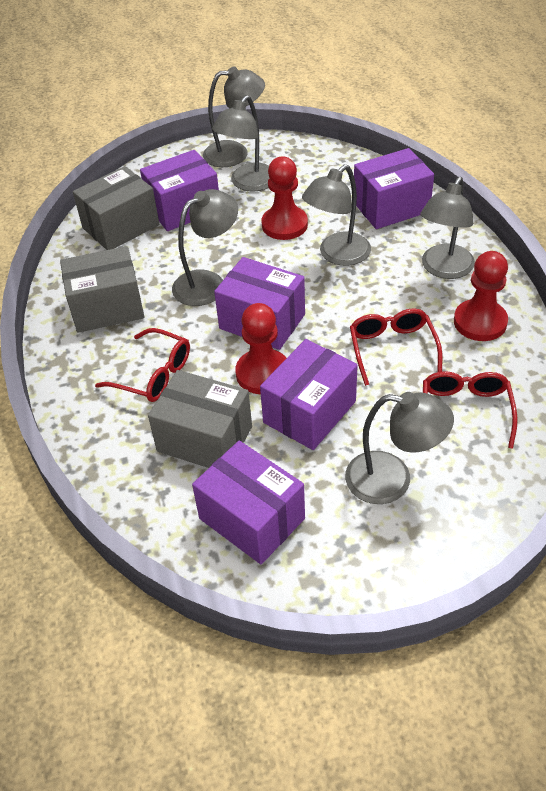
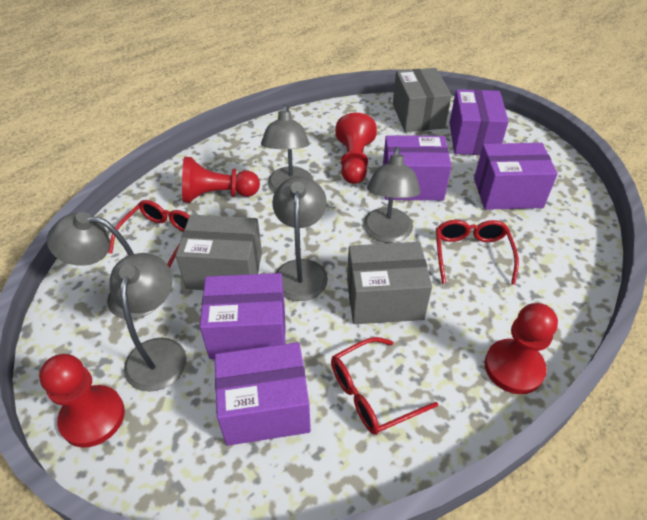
grey lamp: [172,189,238,306] [203,66,265,167] [212,95,269,192] [302,164,371,266] [345,392,454,504] [420,177,475,279] = 6 -> [47,212,157,319] [110,253,186,392] [261,104,314,193] [272,176,328,301] [363,147,420,243] = 5
red pawn: [235,303,286,394] [261,157,308,240] [454,251,508,341] = 3 -> [39,354,125,448] [182,157,260,203] [335,113,377,184] [485,303,558,394] = 4

